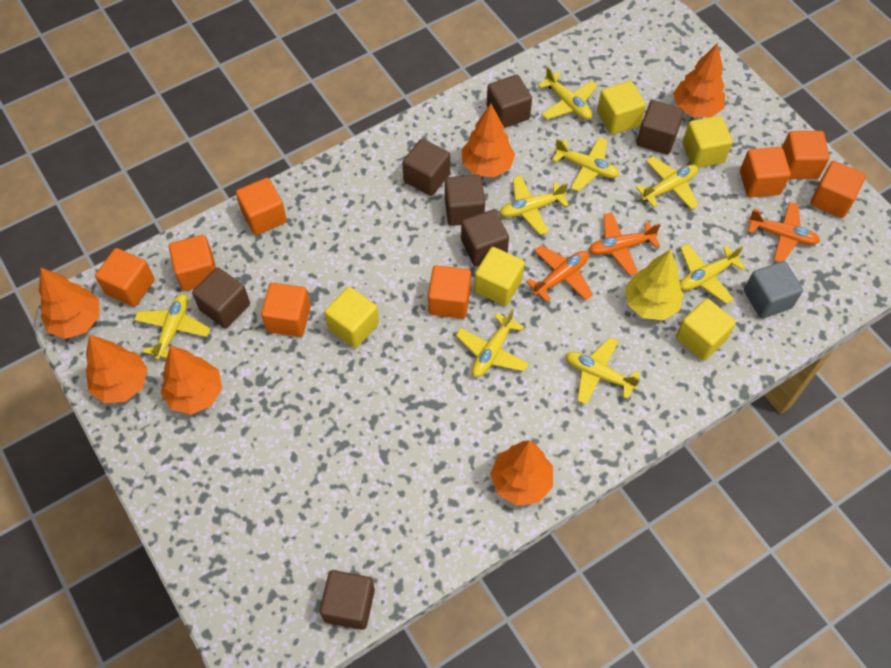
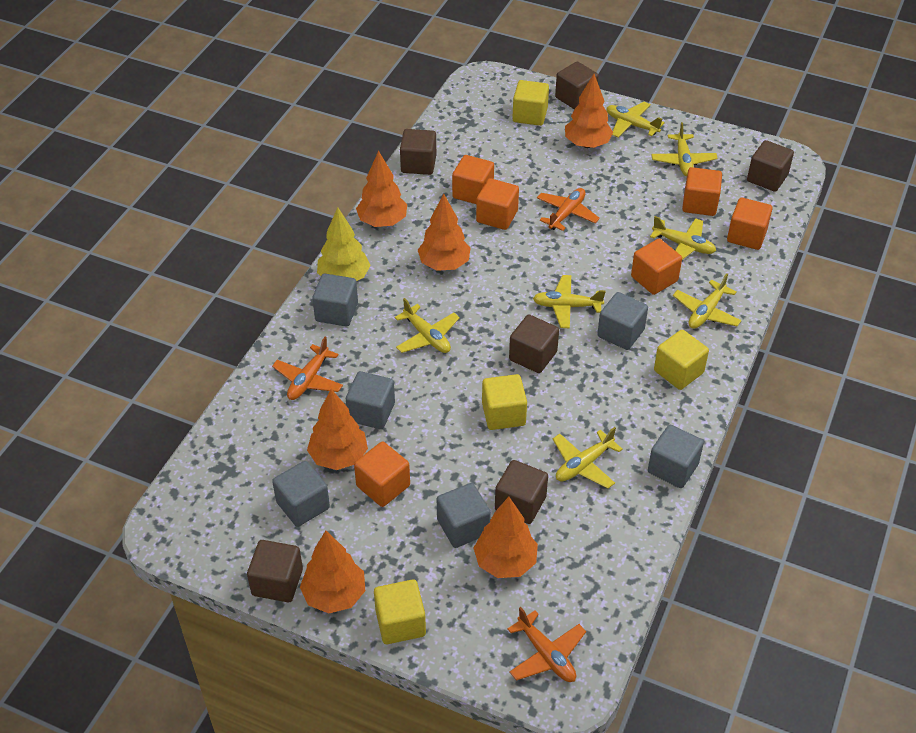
brown cube: [192,267,250,328] [320,570,375,630] [402,139,450,196] [445,175,485,226] [461,210,509,267] [487,75,532,128] [637,100,684,155] = 7 -> [247,540,303,602] [400,129,436,175] [495,460,548,524] [509,315,559,373] [555,61,599,109] [747,140,794,192] = 6
grey cube: [744,261,803,319] = 1 -> [272,461,330,527] [312,273,358,326] [346,371,395,429] [437,483,491,548] [597,292,648,350] [648,425,704,488] = 6
orange cube: [95,248,155,307] [169,235,216,291] [236,178,287,235] [261,283,311,337] [428,265,471,319] [740,147,791,198] [782,131,830,179] [810,161,866,218] = 8 -> [354,442,410,507] [452,155,494,204] [476,178,519,230] [631,239,682,295] [682,167,722,216] [727,198,773,250] = 6
yellow cube: [324,286,379,348] [474,247,525,306] [597,81,646,135] [676,298,736,361] [683,116,733,168] = 5 -> [374,579,426,644] [482,374,527,430] [512,80,549,126] [654,330,709,390] = 4
yellow plane: [134,294,210,360] [456,309,529,377] [499,176,569,235] [538,67,598,120] [552,137,619,192] [565,337,640,405] [636,156,698,210] [680,244,746,304] = 8 -> [395,298,460,353] [533,275,606,328] [552,427,623,489] [607,102,665,138] [650,216,716,260] [651,122,718,176] [673,273,742,329] = 7

